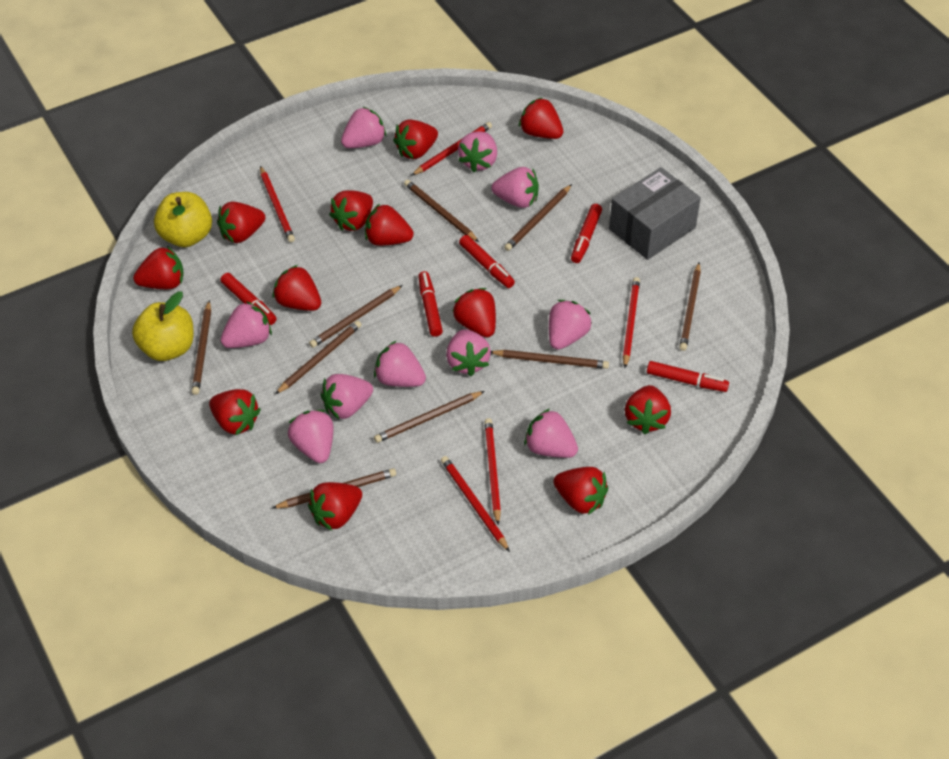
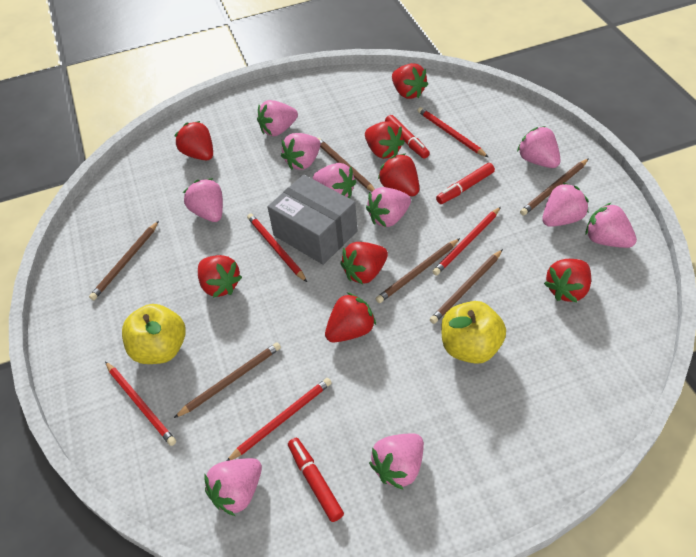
brown pencil: [192,300,211,395] [273,468,396,509] [275,321,362,394] [309,285,403,348] [374,391,485,443] [404,180,479,242] [491,350,609,369] [504,184,572,251] [679,263,701,351] = 9 -> [89,221,159,300] [174,342,281,418] [318,138,375,192] [376,238,460,303] [430,249,503,324] [520,158,589,216] = 6
red marker: [220,273,277,325] [418,271,443,337] [459,235,515,288] [571,204,602,263] [647,361,729,392] = 5 -> [288,438,344,522] [385,115,430,159] [436,163,495,204] = 3
red strawberry: [133,246,184,289] [209,389,261,435] [217,202,266,243] [273,265,321,311] [308,482,362,531] [329,191,373,231] [365,204,414,246] [393,119,438,159] [452,288,496,337] [519,97,563,139] [554,467,608,515] [625,385,671,434] = 12 -> [175,121,213,161] [198,255,242,298] [325,292,376,342] [340,242,388,284] [365,121,405,159] [378,154,419,196] [392,63,428,99] [544,259,591,302] = 8

